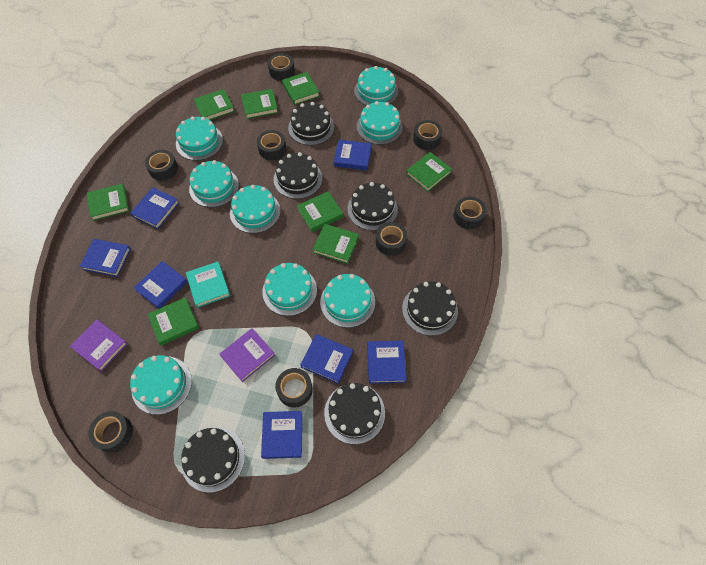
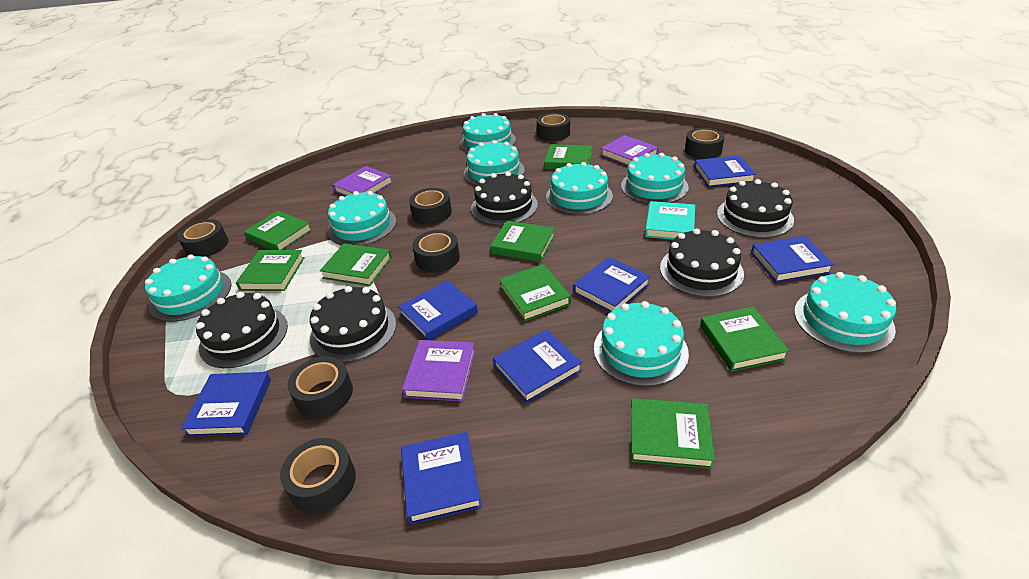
black cake: [181,427,245,493] [274,152,322,199] [288,102,334,145] [324,383,385,444] [347,182,398,230] [402,281,458,336] = 6 -> [196,292,288,368] [310,286,396,363] [471,172,538,225] [660,228,744,297] [717,179,794,238] = 5
black tape: [88,411,133,452] [145,150,178,181] [257,130,286,160] [268,53,295,81] [275,368,313,407] [376,222,408,256] [413,120,443,150] [454,197,487,229] = 8 -> [177,219,229,257] [280,438,356,513] [287,357,353,418] [409,188,452,224] [412,230,460,272] [537,113,570,141] [685,128,725,159] = 7
purple book: [70,320,128,371] [219,328,275,382] = 2 -> [333,166,393,196] [402,340,475,402] [601,135,659,166] = 3

